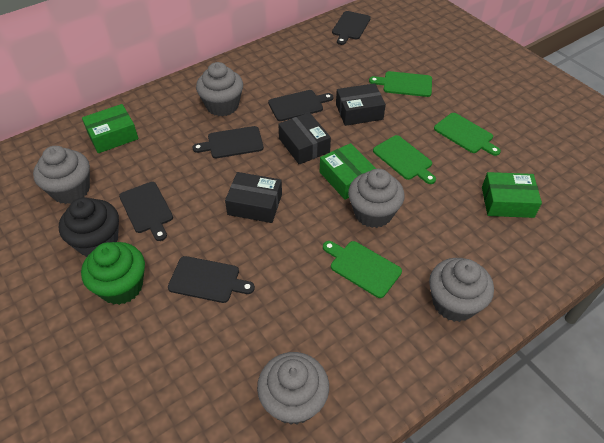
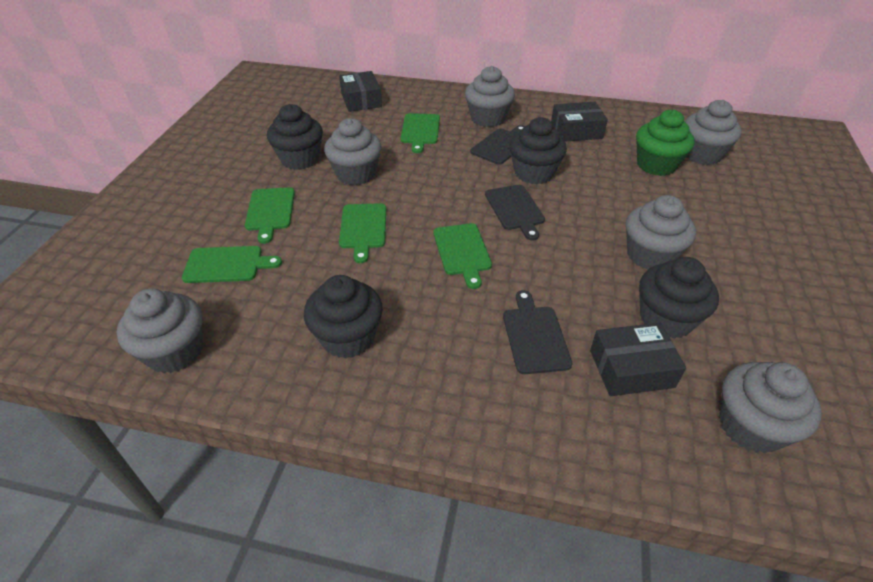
black cupcake: [59,197,119,257] = 1 -> [267,104,323,170] [304,275,383,359] [509,117,567,184] [639,257,719,339] = 4
black cutting board: [119,182,173,241] [168,256,255,303] [192,126,264,158] [268,90,333,121] [332,11,371,45] = 5 -> [470,125,525,165] [485,185,545,241] [503,290,572,374] = 3
green box: [82,104,138,153] [320,143,376,200] [482,172,542,218] = 3 -> none = 0
green cutting board: [323,241,402,298] [369,71,432,97] [373,135,436,184] [434,113,501,156] = 4 -> [182,246,282,283] [245,187,295,244] [339,203,386,263] [401,113,440,153] [434,223,492,289] = 5
grey cupcake: [33,146,90,204] [196,62,243,117] [257,352,329,425] [348,169,404,228] [429,258,494,322] = 5 -> [117,289,203,373] [324,118,382,185] [465,66,515,127] [626,195,696,270] [685,100,742,165] [719,362,822,454] = 6

